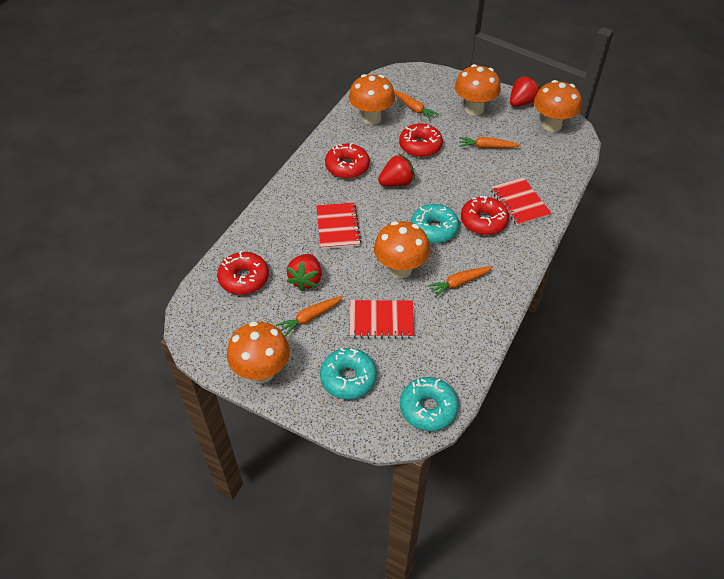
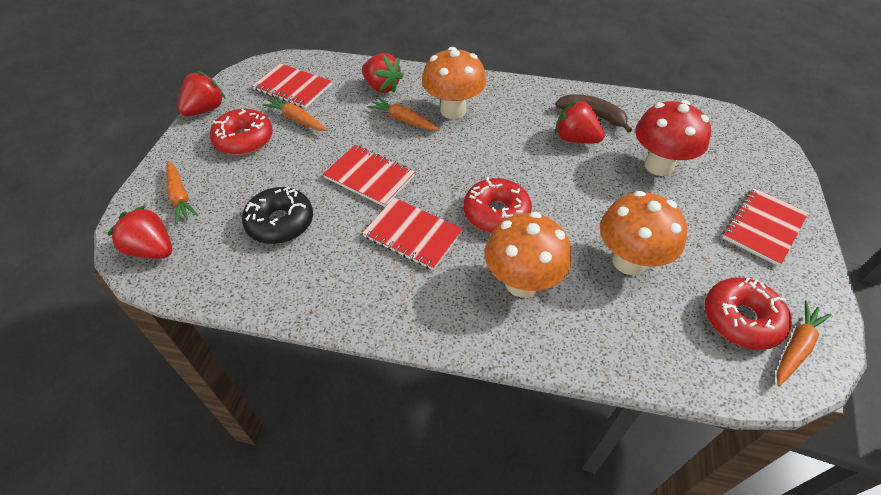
black donut: none = 0 -> [242,187,313,244] = 1
brown banana: none = 0 -> [555,94,632,133] = 1
orange mushroom: [227,321,290,383] [349,74,395,125] [374,221,430,278] [455,64,501,115] [534,80,581,132] = 5 -> [422,47,486,119] [485,212,571,297] [600,191,687,275] = 3
red donut: [217,251,269,295] [325,143,370,179] [399,123,443,157] [461,196,509,235] = 4 -> [210,109,273,155] [463,177,532,233] [705,277,792,350] = 3
red mushroom: none = 0 -> [635,100,711,176] = 1
red notebook: [316,202,361,249] [349,300,414,339] [491,177,552,226] = 3 -> [252,63,332,108] [323,145,415,207] [362,198,463,271] [722,188,808,266] = 4
red strawberry: [286,254,322,291] [378,153,415,186] [510,76,541,107] = 3 -> [107,205,172,259] [178,71,226,116] [362,53,403,93] [555,99,605,143] = 4
turquoise donut: [320,348,377,399] [400,377,459,431] [411,204,459,243] = 3 -> none = 0

